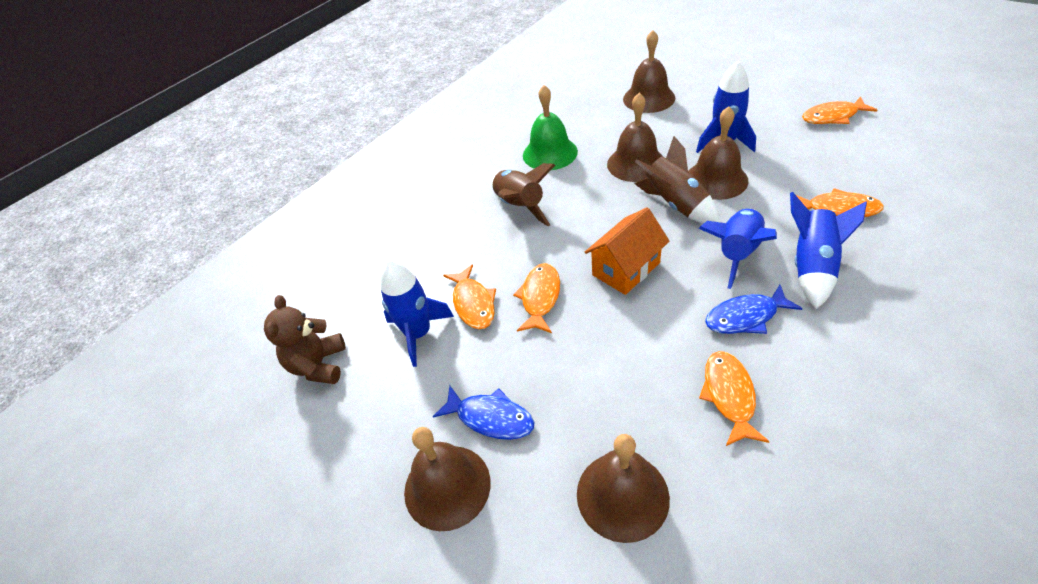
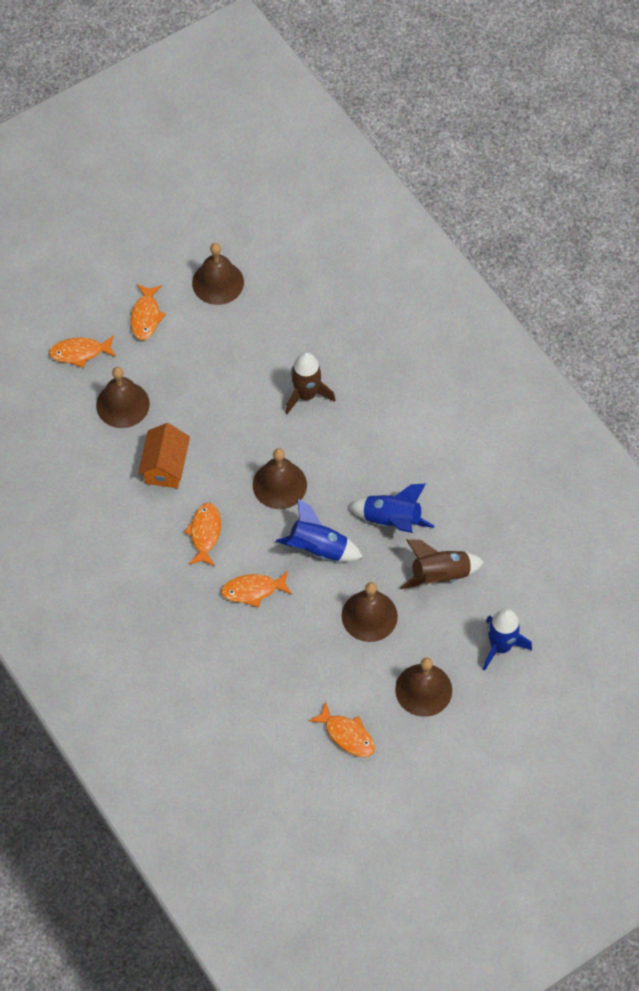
blue fish: [433,386,534,440] [705,285,803,334] = 2 -> none = 0
blue rocket: [380,259,454,367] [696,61,756,153] [698,209,777,289] [790,192,867,309] = 4 -> [276,499,363,561] [348,484,434,533] [483,609,532,671] = 3
brown teddy bear: [264,295,346,384] = 1 -> none = 0
green bell: [523,85,578,170] = 1 -> none = 0

